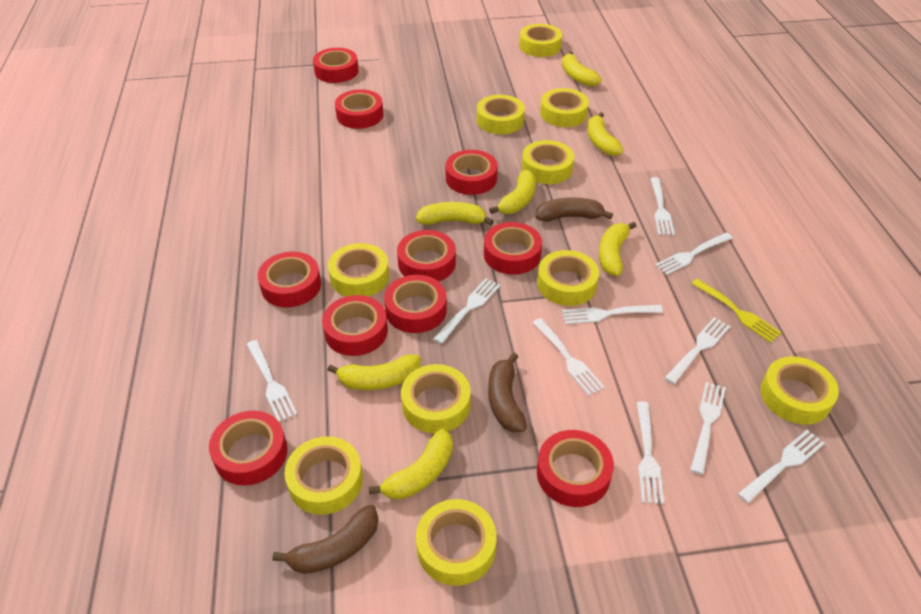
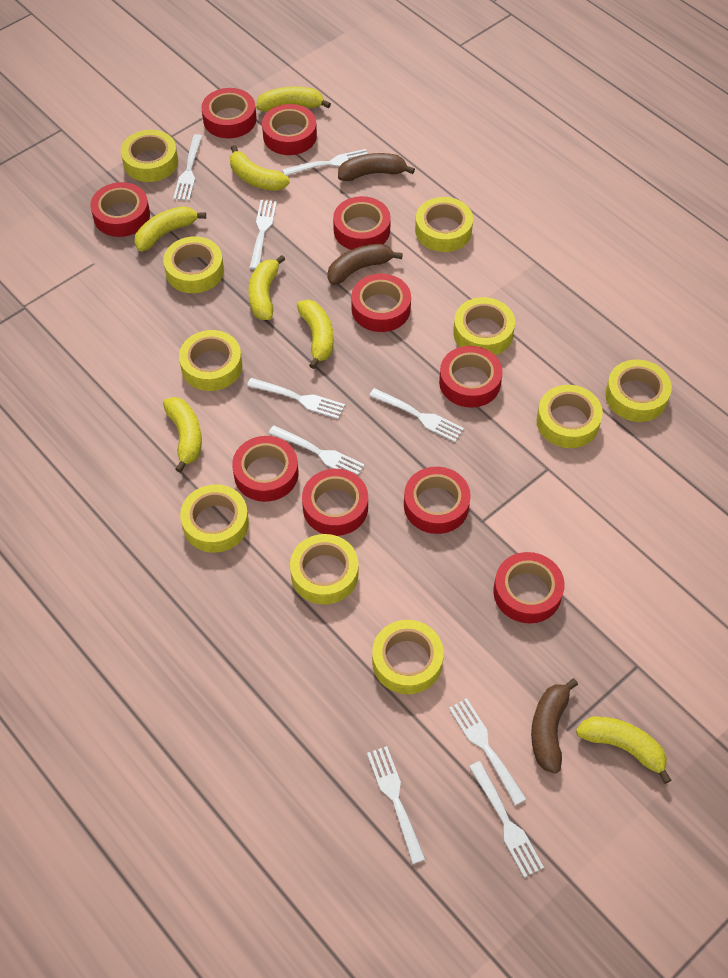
white fork: [246,340,297,422] [433,278,500,344] [532,318,605,396] [562,305,663,324] [637,401,665,504] [650,177,675,235] [655,233,733,275] [665,317,730,384] [690,382,726,475] [738,430,825,504] = 10 -> [173,134,203,201] [247,378,345,419] [249,200,277,270] [268,425,365,475] [282,149,368,176] [367,746,425,864] [369,388,464,442] [449,698,526,805] [469,761,544,878] = 9
yellow fork: [691,279,781,343] = 1 -> none = 0

